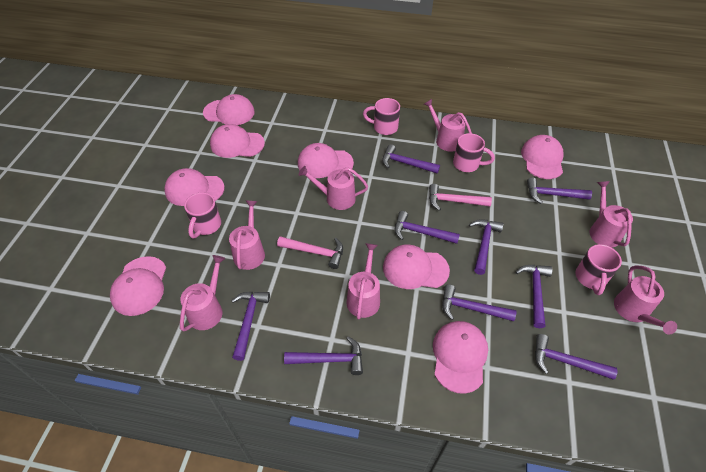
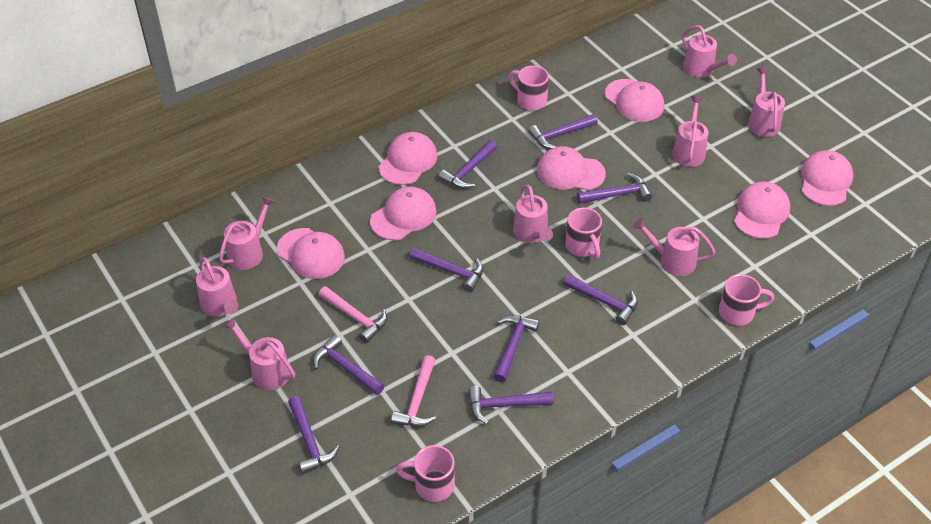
pink cap: [110,256,166,316] [164,168,225,206] [203,94,255,125] [210,124,265,158] [298,143,354,178] [383,244,450,289] [433,321,488,394] [521,135,564,179] = 8 -> [276,228,345,279] [370,186,436,240] [378,132,438,185] [537,146,606,190] [604,79,664,122] [734,182,790,239] [801,150,853,206] = 7
pink watering can: [180,255,226,332] [229,200,265,270] [299,166,368,210] [346,243,380,320] [424,99,472,152] [589,181,633,248] [614,265,677,335] = 7 -> [196,257,239,316] [219,196,275,270] [223,317,295,390] [513,185,553,243] [633,218,715,276] [672,96,708,167] [682,25,737,78] [748,68,785,137] = 8

